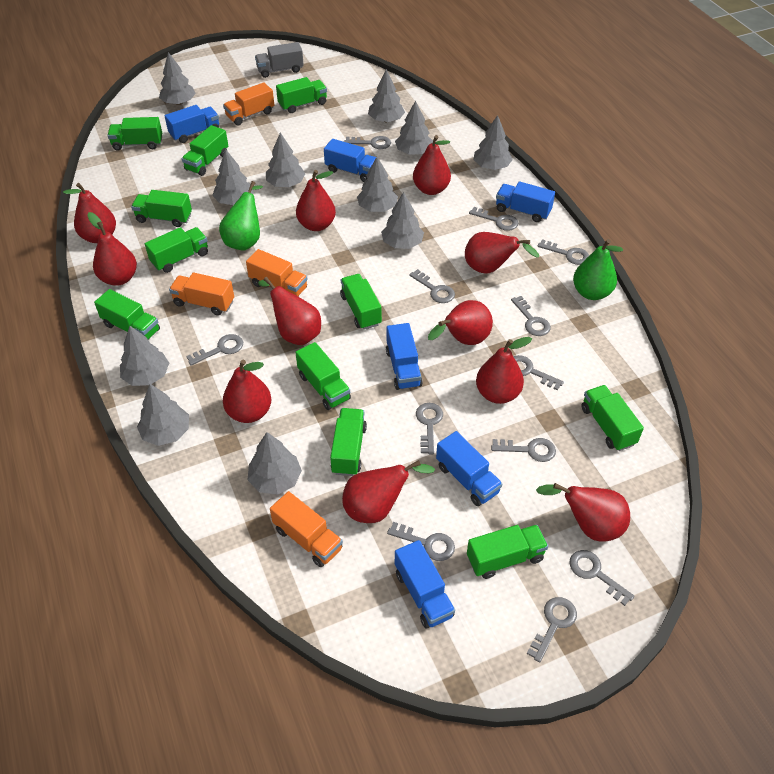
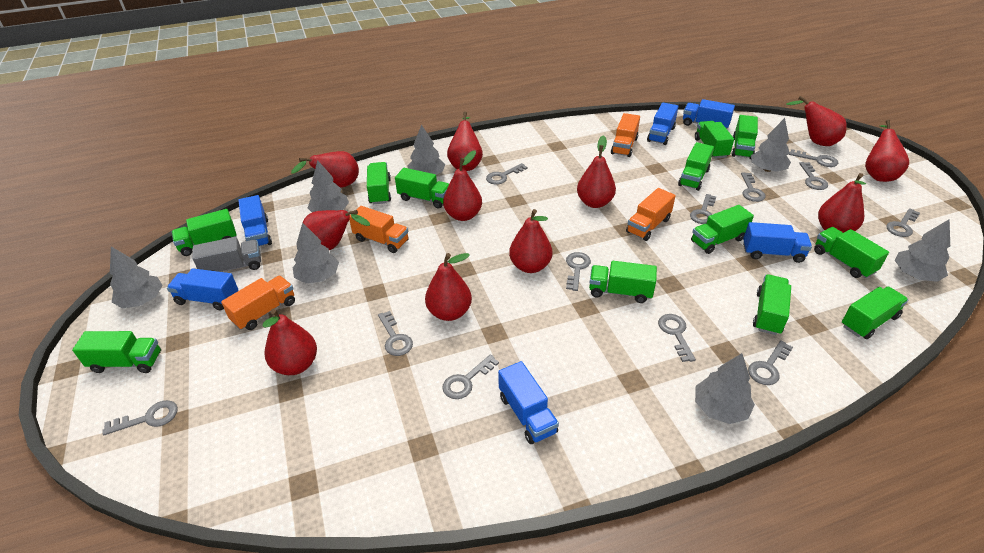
green pear: [219,181,263,250] [573,239,623,300] = 2 -> none = 0
green truck: [94,289,160,339] [107,117,162,151] [131,190,192,227] [145,227,208,273] [182,125,228,176] [276,77,327,113] [295,342,351,410] [330,408,367,476] [340,274,382,330] [467,525,548,579] [582,385,644,451] = 11 -> [72,331,161,373] [172,209,237,256] [367,162,391,204] [395,168,449,209] [589,261,657,303] [678,142,714,191] [691,205,754,254] [695,121,734,159] [732,115,758,159] [753,274,791,335] [814,227,889,278] [842,287,908,339] = 12
grey tree: [120,326,169,386] [137,384,189,446] [159,52,196,105] [212,149,254,205] [248,432,302,495] [266,132,305,187] [357,157,398,212] [368,69,405,122] [381,192,424,249] [395,101,433,155] [474,115,513,170] = 11 -> [110,247,163,308] [293,223,339,283] [308,160,349,212] [407,125,445,175] [695,353,755,424] [751,118,791,172] [895,219,950,282] = 7

